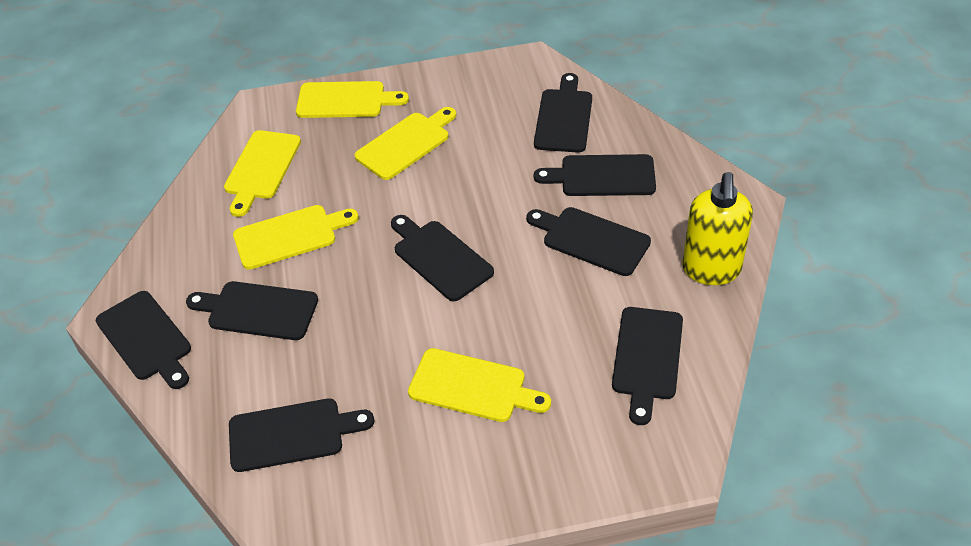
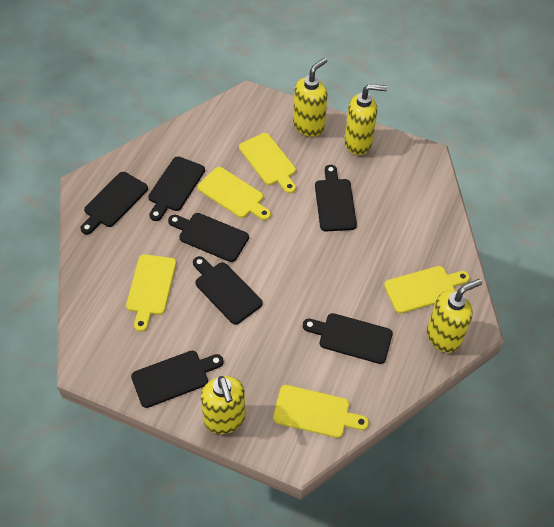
black cutting board: [96,291,191,389] [186,281,318,340] [229,398,374,472] [391,215,494,301] [526,207,651,276] [534,73,592,152] [534,154,656,196] [612,307,683,425] = 8 -> [80,172,148,234] [131,351,224,408] [148,156,205,221] [168,213,249,262] [193,256,263,325] [303,313,393,364] [315,165,357,231] = 7
yellow soap dispenser: [682,172,753,285] = 1 -> [201,376,245,434] [293,58,327,137] [345,84,387,155] [427,279,482,353] = 4

